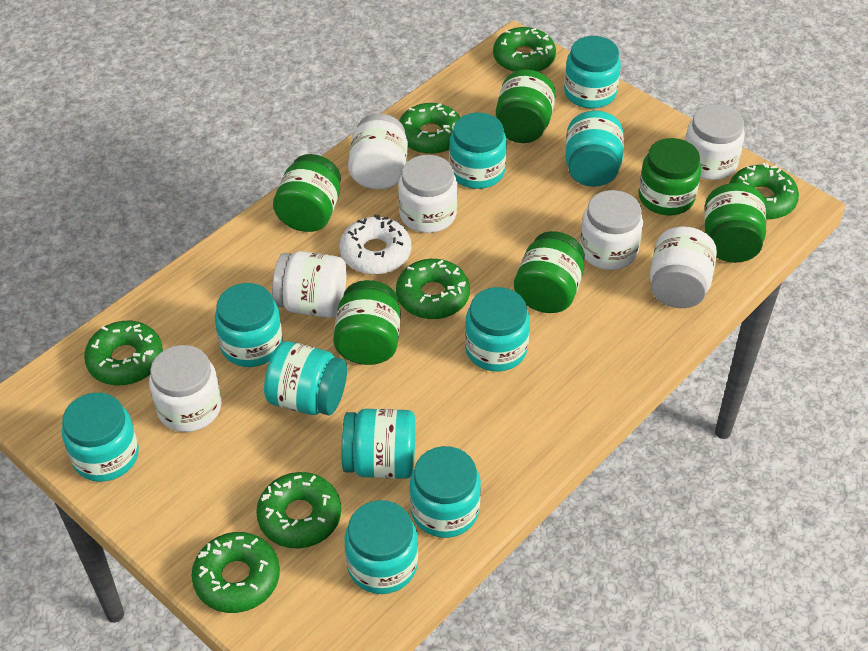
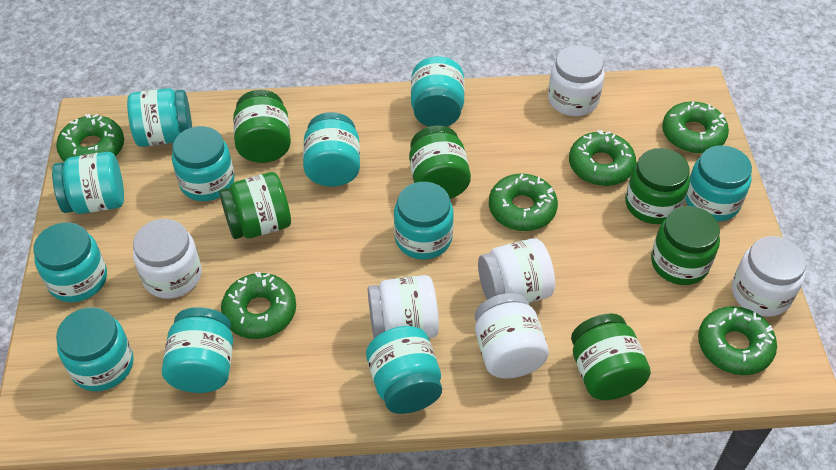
green donut: [84,321,163,385] [191,532,280,613] [256,472,341,549] [396,259,470,319] [399,103,461,154] [493,27,556,72] [729,163,799,220] = 7 -> [56,114,124,162] [221,272,296,339] [489,174,558,231] [569,130,636,186] [662,101,729,154] [698,306,777,375] = 6
turquoise jar: [62,392,139,482] [215,283,283,367] [264,341,347,416] [342,409,415,479] [344,500,418,594] [410,446,481,538] [449,113,507,189] [465,287,530,371] [564,36,621,108] [565,111,624,187] = 10 -> [33,223,107,302] [52,152,124,214] [56,307,134,391] [127,88,192,147] [162,307,233,393] [172,126,234,201] [303,112,360,187] [366,326,442,414] [394,182,454,259] [411,57,465,127] [685,146,752,221] = 11
white donut: [339,214,411,275] = 1 -> none = 0
white jar: [149,345,221,432] [272,251,346,318] [348,114,408,189] [398,155,457,233] [580,190,643,270] [650,227,717,308] [685,104,745,180] = 7 -> [133,219,202,299] [368,275,439,338] [475,293,549,379] [478,238,555,303] [548,45,605,116] [732,236,807,317] = 6

